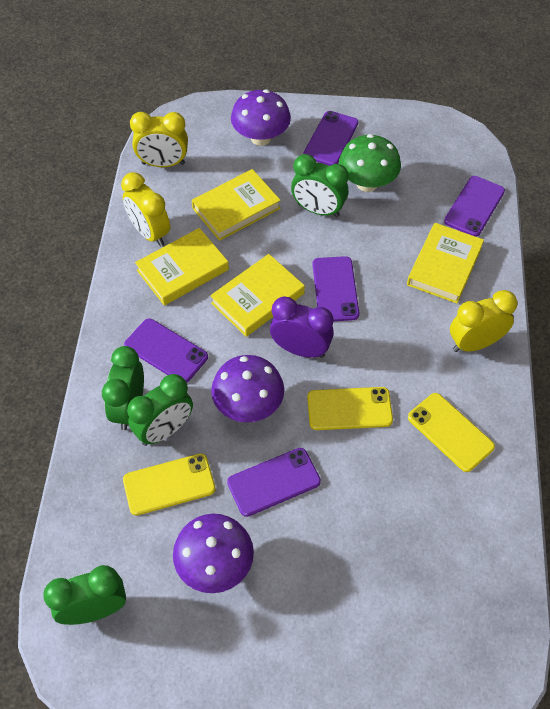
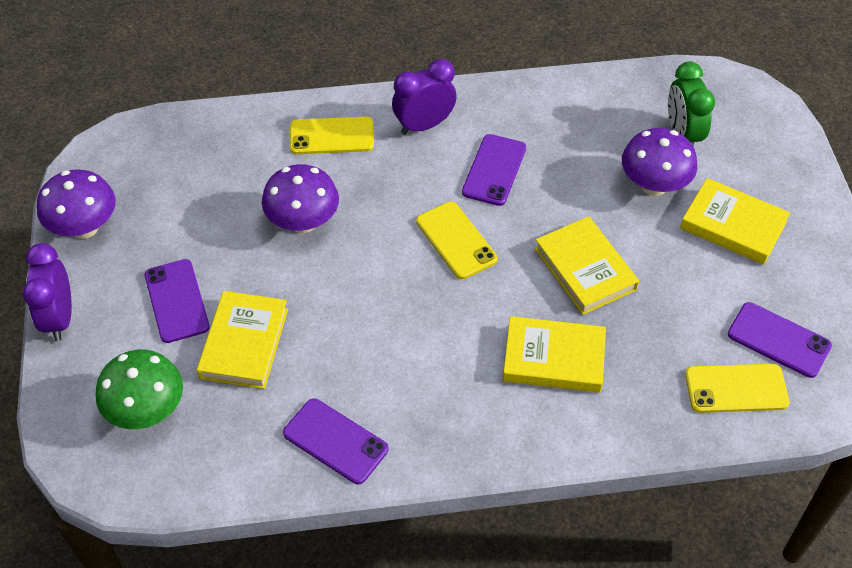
green clock: [43,565,126,625] [102,346,144,430] [127,374,193,446] [291,154,348,217] = 4 -> [668,62,715,146] = 1
purple clock: [270,296,334,358] = 1 -> [23,243,72,341] [392,59,457,135] = 2
purple phone: [124,318,208,383] [227,448,321,517] [304,111,358,166] [313,256,359,321] [444,176,505,237] = 5 -> [144,259,210,343] [283,398,388,484] [462,134,526,206] [728,302,832,378] = 4
yellow clock: [121,172,170,247] [130,112,188,167] [450,290,517,352] = 3 -> none = 0

